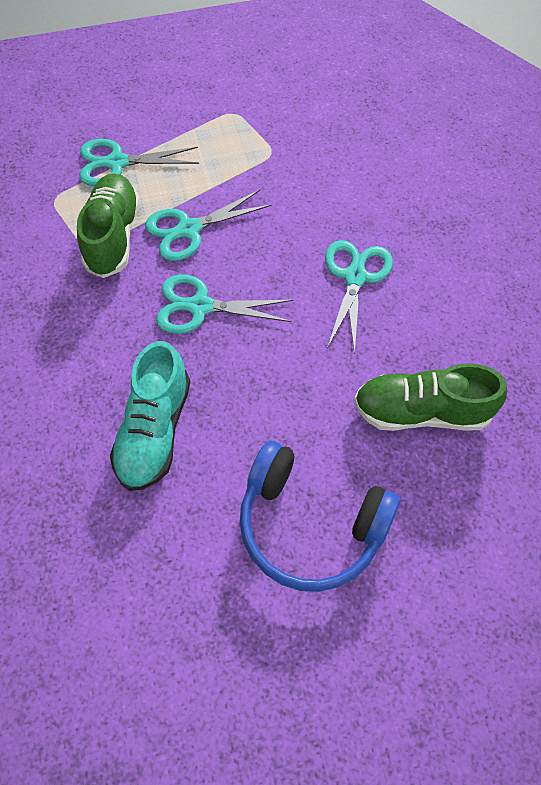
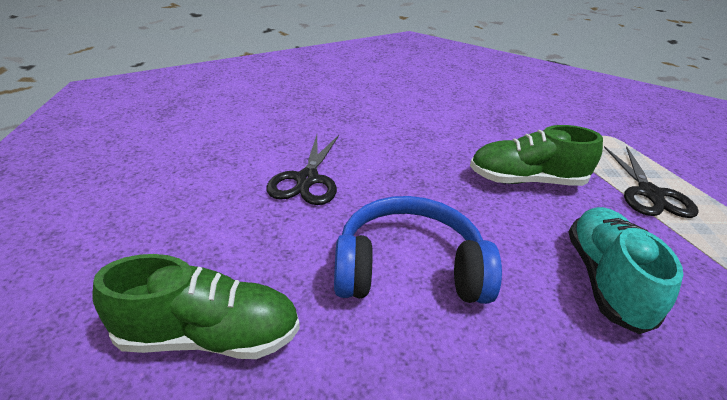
black scissors: none = 0 -> [266,135,339,205] [604,146,699,218] = 2
turquoise scissors: [79,139,199,186] [145,190,272,261] [156,275,293,334] [325,240,393,355] = 4 -> none = 0

